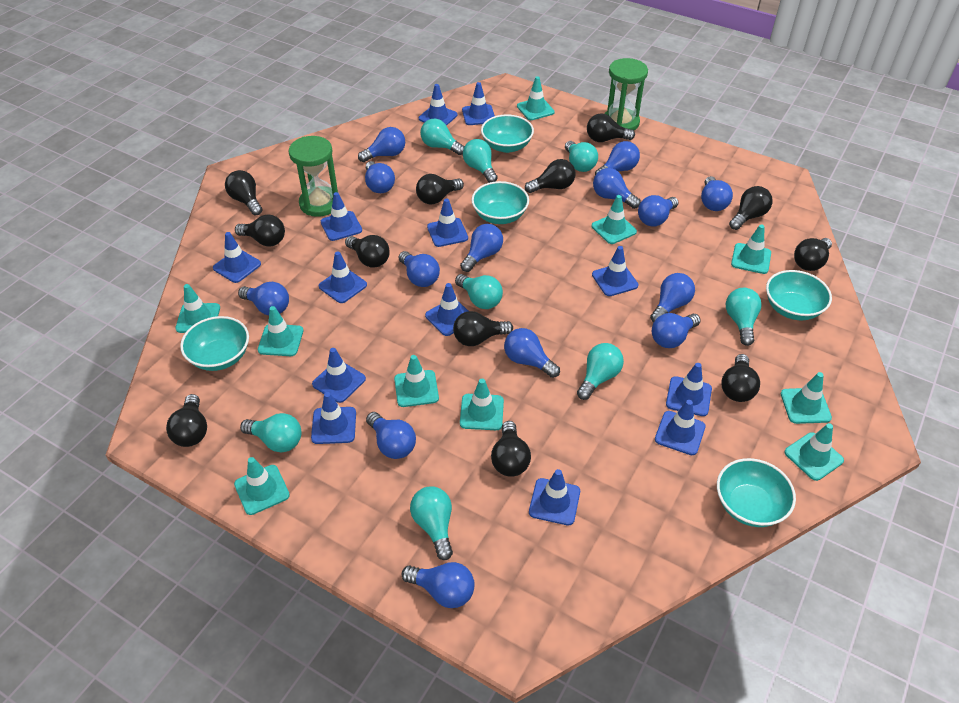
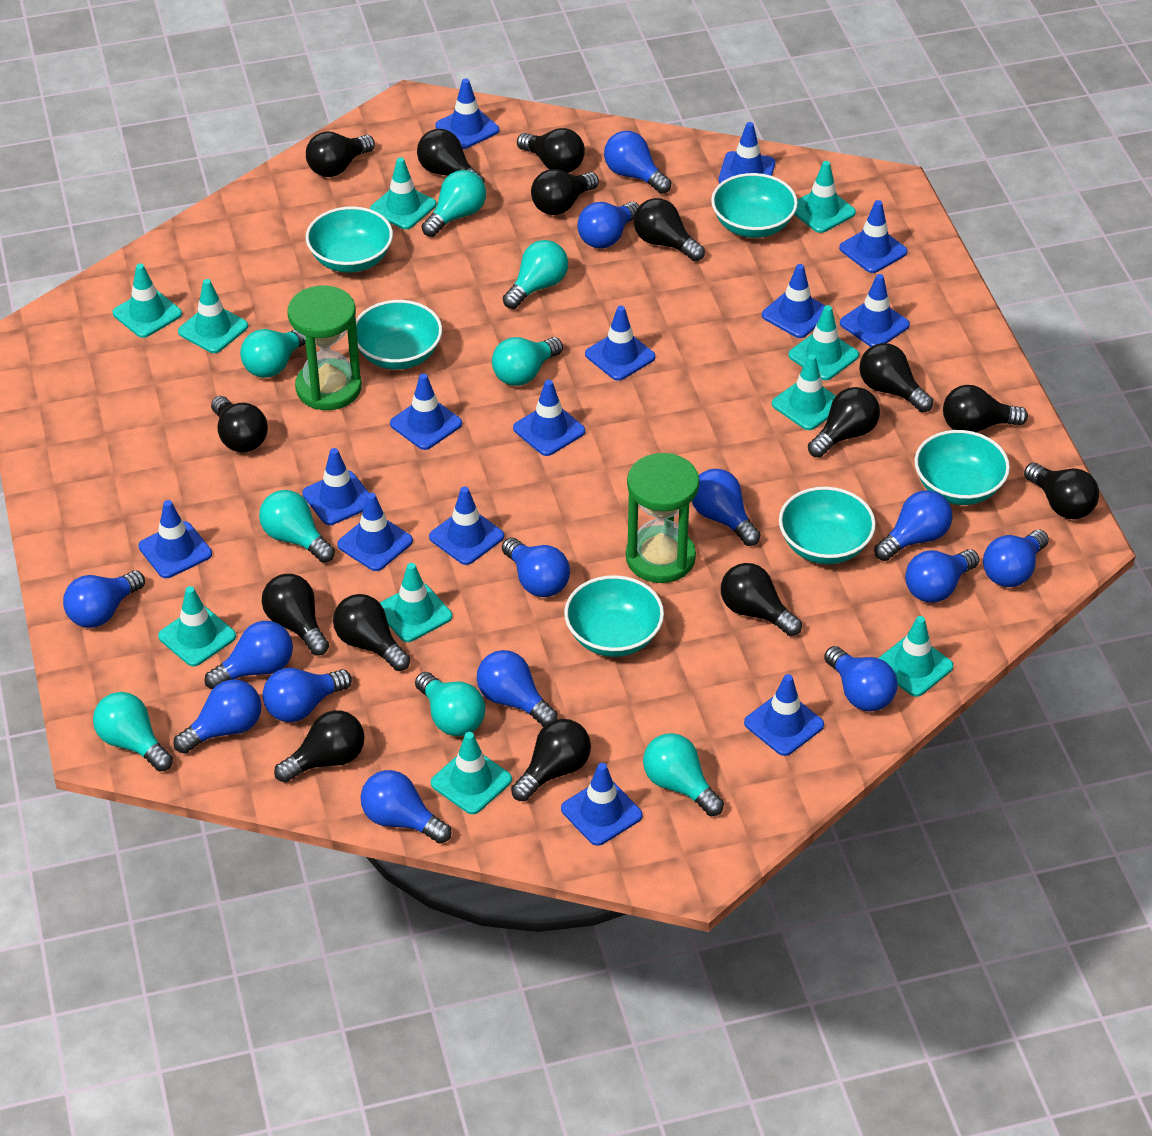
black light bulb: [166,394,207,447] [225,170,263,215] [235,214,285,246] [345,235,390,268] [416,174,464,204] [453,311,513,346] [491,421,531,477] [525,159,575,193] [587,113,635,142] [721,354,760,402] [729,186,772,230] [794,238,832,271] = 12 -> [211,396,268,453] [262,574,329,656] [274,710,365,783] [306,132,375,177] [333,594,410,671] [417,129,485,182] [511,719,591,801] [517,128,585,173] [531,169,599,215] [634,198,705,261] [721,563,802,636] [808,387,880,458] [859,343,933,412] [943,385,1028,433] [1024,463,1099,519] = 15
blue traffic cone: [213,232,261,283] [311,392,356,444] [312,348,366,403] [319,251,367,303] [321,192,362,241] [419,84,458,126] [425,283,468,336] [427,198,468,247] [462,82,495,125] [529,469,580,525] [592,246,638,296] [655,400,706,455] [666,363,712,416] = 13 -> [138,500,212,578] [302,448,369,525] [337,493,413,571] [390,373,462,450] [429,486,504,565] [435,79,499,149] [513,380,585,456] [561,763,642,846] [585,306,655,381] [719,122,775,183] [744,674,824,756] [762,264,826,338] [839,200,908,273] [840,274,910,347] = 14
turquoise bowl: [180,316,249,371] [471,181,529,224] [481,114,534,153] [717,458,796,527] [766,270,832,320] = 5 -> [306,206,393,273] [356,300,442,370] [564,575,664,657] [711,173,798,238] [779,487,876,564] [914,430,1010,505] = 6

